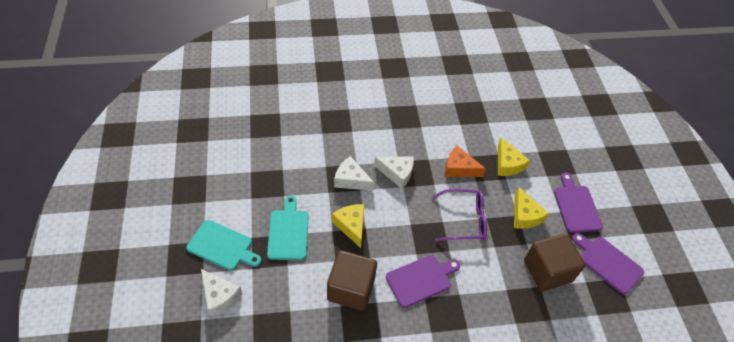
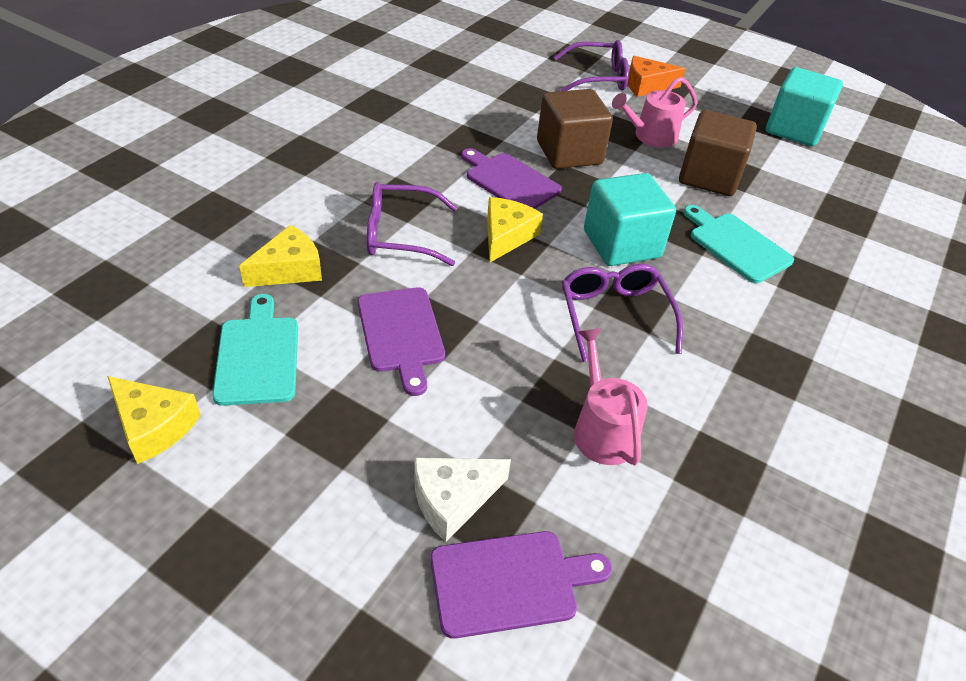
pink watering can: none = 0 -> [574,328,648,465] [612,77,697,148] = 2
purple glasses: [432,188,487,242] = 1 -> [367,182,457,266] [554,40,629,91] [562,264,683,362] = 3
turquoise cube: none = 0 -> [584,173,676,266] [766,67,843,146] = 2
white cheese: [201,269,242,317] [334,156,374,191] [374,156,414,189] = 3 -> [414,458,511,542] = 1

